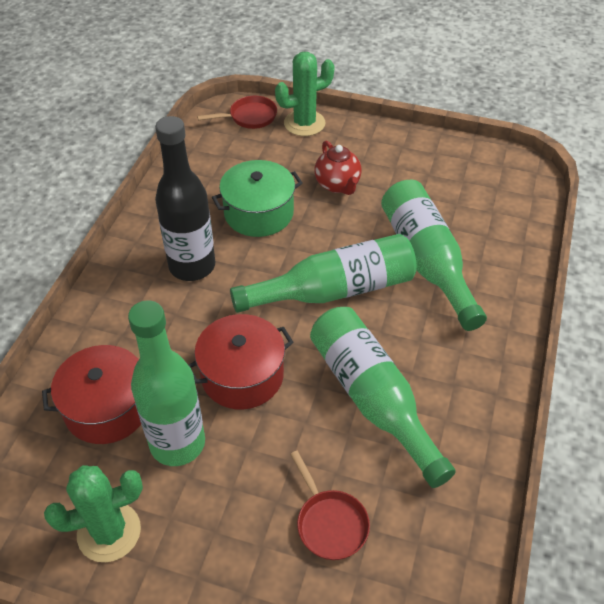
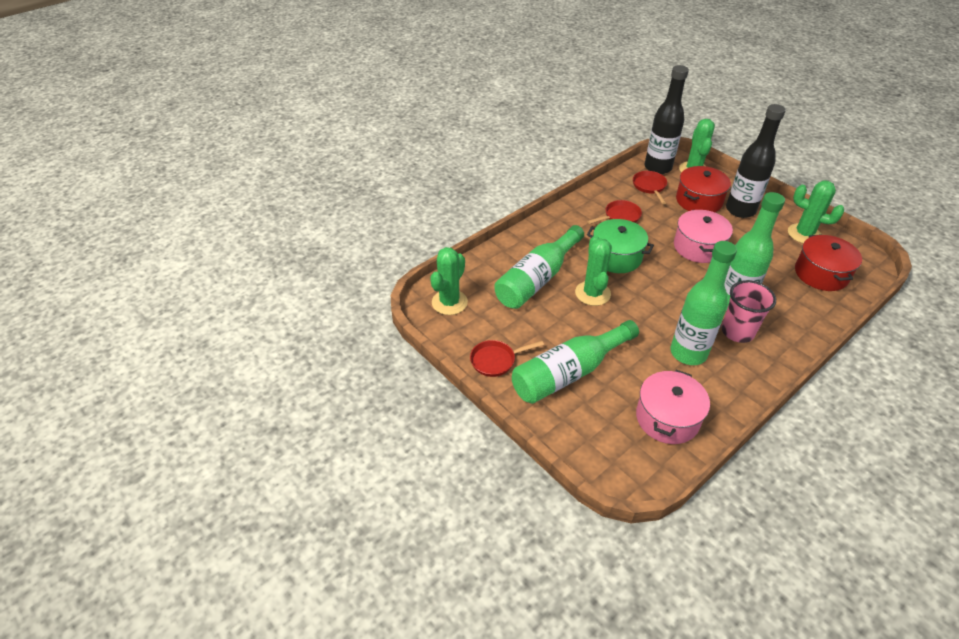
black bottle: [155,116,215,281] = 1 -> [644,65,689,174] [726,104,786,218] = 2
green cactus: [44,465,143,562] [275,52,335,136] = 2 -> [430,247,468,315] [575,235,612,306] [679,119,715,173] [788,181,844,243] = 4
pink cup: none = 0 -> [721,280,776,343] = 1
pink pot: none = 0 -> [636,370,710,444] [674,210,733,263] = 2
red pan: [197,96,277,129] [290,451,370,560] = 2 -> [470,340,544,377] [587,200,642,224] [633,171,667,204] = 3
red teapot: [314,140,362,195] = 1 -> none = 0

